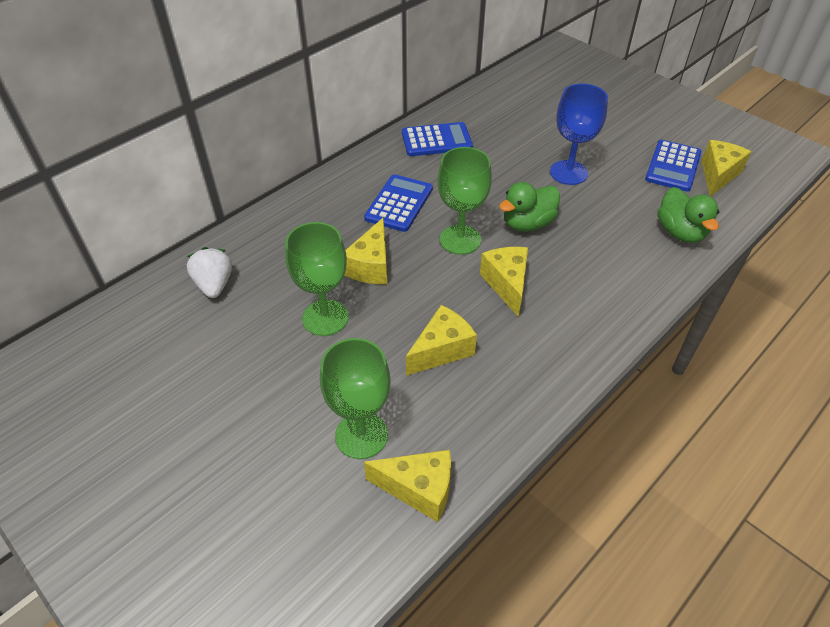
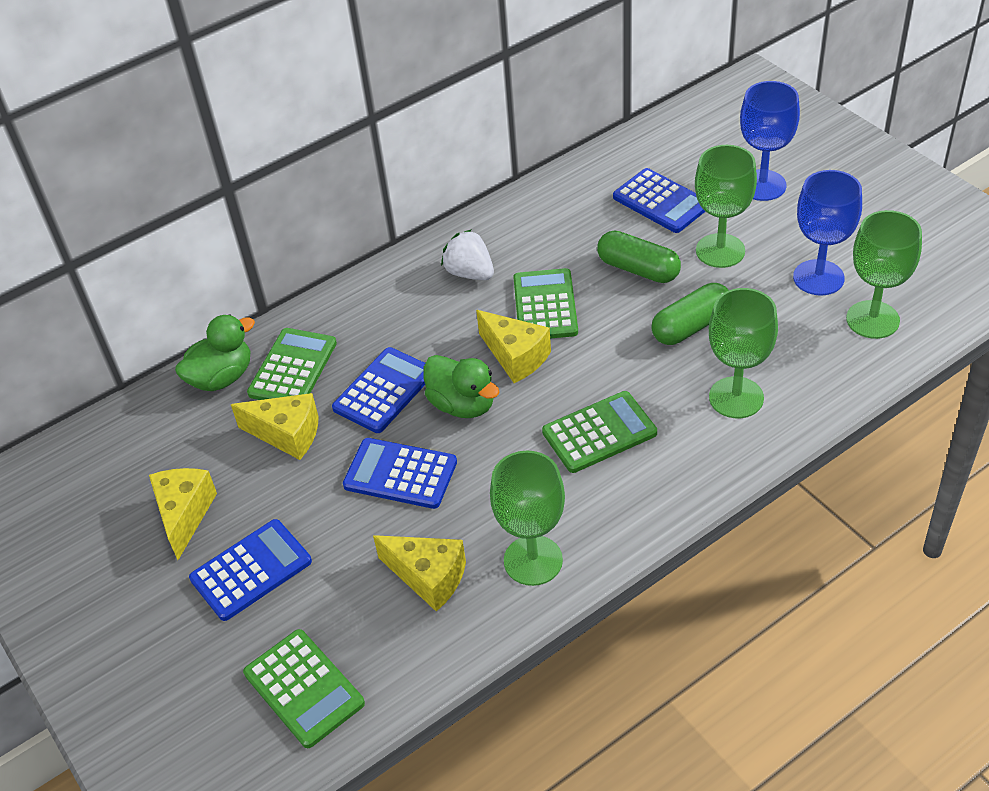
blue calculator: [364,174,433,232] [402,122,473,156] [645,140,701,192] = 3 -> [189,519,312,621] [332,347,425,433] [343,438,457,509] [613,168,706,233] = 4
blue goblet: [550,84,608,185] = 1 -> [740,81,800,201] [793,170,862,296] = 2
green calculator: none = 0 -> [243,629,365,748] [247,328,337,400] [513,268,578,338] [542,391,657,473] = 4
green capsule: none = 0 -> [597,230,681,283] [651,283,729,345] = 2
green goblet: [285,222,348,336] [320,338,391,459] [437,147,492,255] = 3 -> [490,450,565,586] [695,145,757,268] [709,288,778,418] [846,210,922,339] = 4
yellow cheese: [345,218,387,284] [364,450,451,522] [406,305,477,376] [480,247,528,317] [702,140,752,196] = 5 -> [149,468,217,560] [231,393,319,460] [373,535,466,612] [476,310,551,383] = 4

